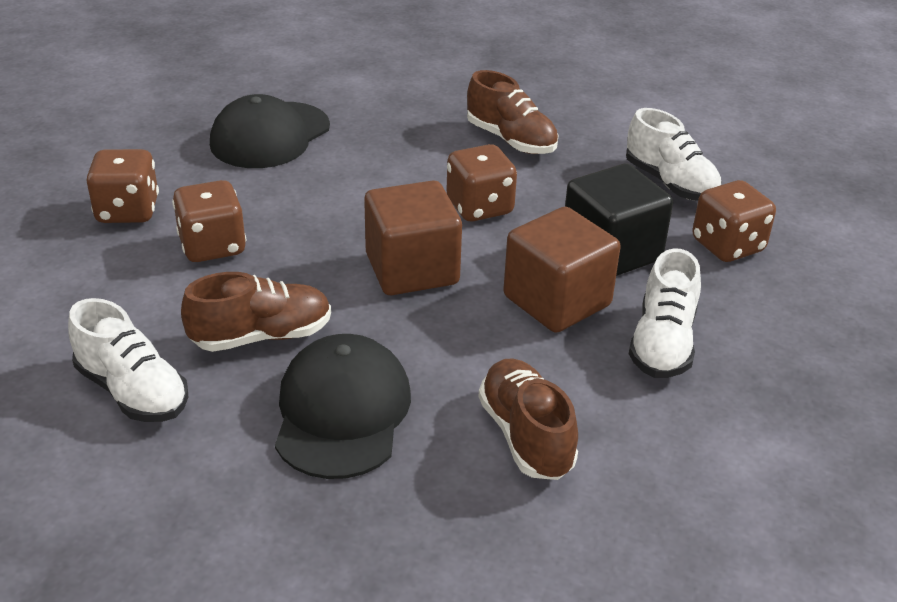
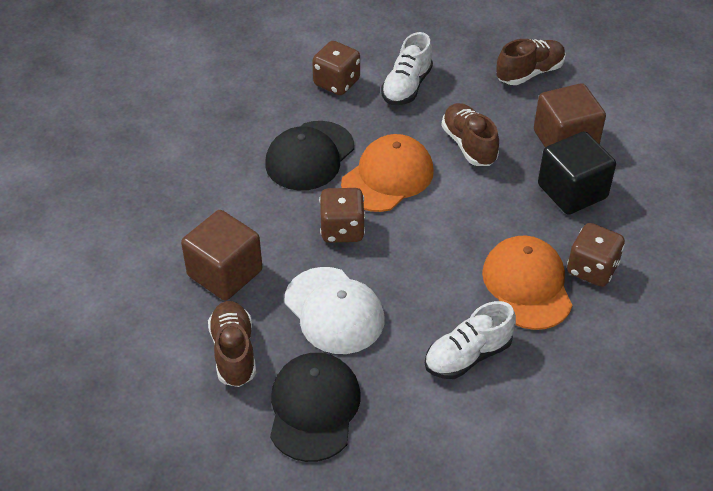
brown dice: [86,149,159,223] [172,180,246,262] [446,144,517,222] [692,180,776,262] = 4 -> [312,41,360,95] [319,188,365,243] [567,223,625,287] = 3
orange cap: none = 0 -> [341,134,434,212] [482,236,573,330] = 2
white cap: none = 0 -> [285,267,384,354] = 1
white shoe: [68,298,188,422] [626,108,722,201] [629,249,701,378] = 3 -> [381,32,433,105] [425,301,516,379] = 2

